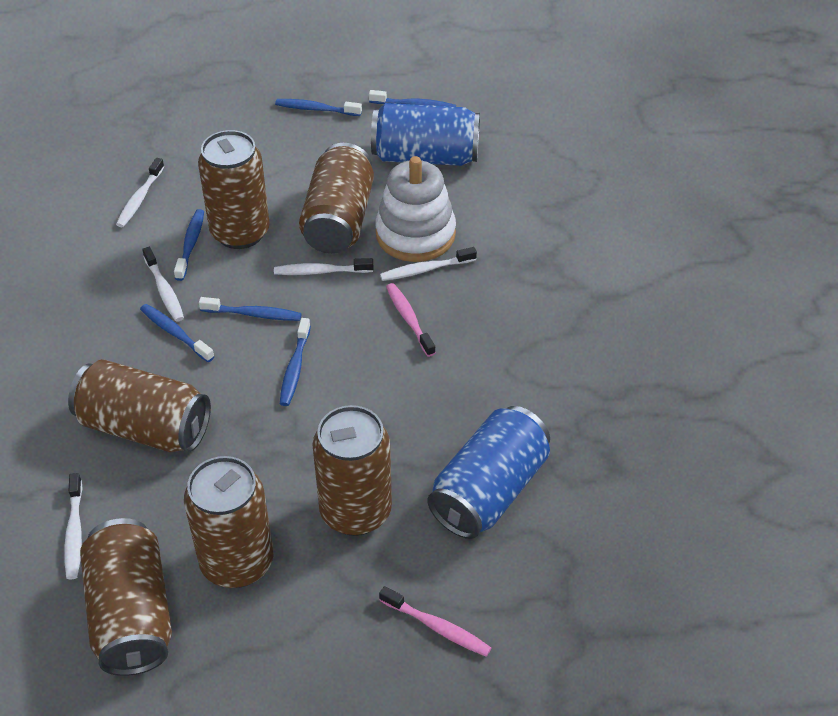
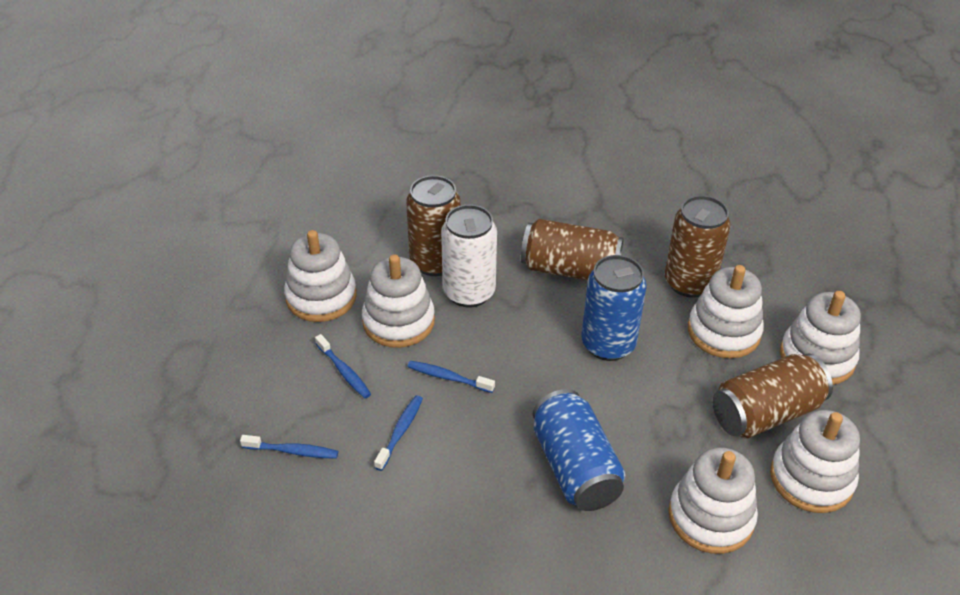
blue toothbrush: [140,304,215,362] [174,209,204,281] [199,297,302,321] [275,99,362,116] [280,318,311,406] [369,90,456,107] = 6 -> [240,435,338,459] [315,334,371,398] [374,395,423,471] [407,361,495,393] = 4
brown can: [68,359,211,452] [80,518,172,676] [184,456,273,588] [198,130,270,249] [299,143,374,254] [312,405,392,536] = 6 -> [406,175,461,276] [521,219,624,281] [665,195,731,298] [713,353,833,438] = 4
pink toothbrush: [379,586,491,657] [386,283,436,357] = 2 -> none = 0
white can: none = 0 -> [441,205,497,308] = 1
white stacking toy: [375,156,456,262] = 1 -> [284,230,357,322] [362,254,435,348] [668,447,758,554] [688,265,764,359] [770,410,860,513] [780,291,861,385] = 6
white toothbrush: [64,473,83,579] [116,158,164,227] [142,247,184,322] [274,258,373,275] [380,247,477,281] = 5 -> none = 0

